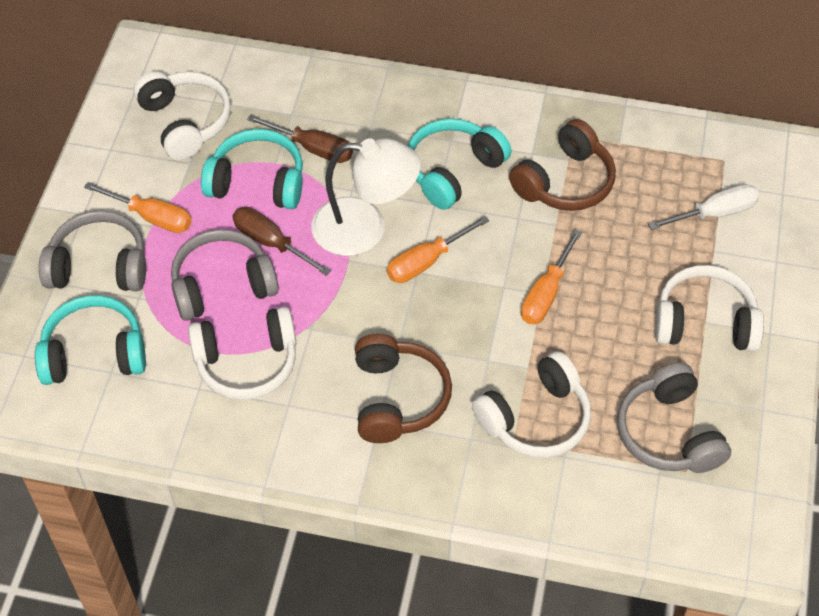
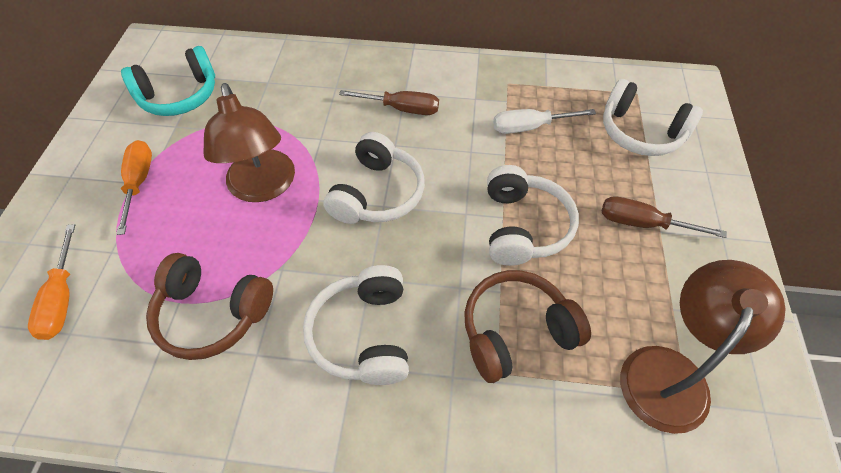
brown lamp: none = 0 -> [203,83,295,202] [620,260,785,434] = 2
grey headphones: [39,210,146,291] [171,229,279,321] [617,363,731,473] = 3 -> none = 0
orange screwdriver: [84,182,192,233] [387,216,489,283] [521,229,582,324] = 3 -> [28,224,75,340] [116,140,152,235] = 2
turquoise headphones: [35,295,146,385] [201,129,303,209] [408,118,511,210] = 3 -> [121,46,215,116] = 1
white lamp: [311,138,421,256] = 1 -> none = 0

